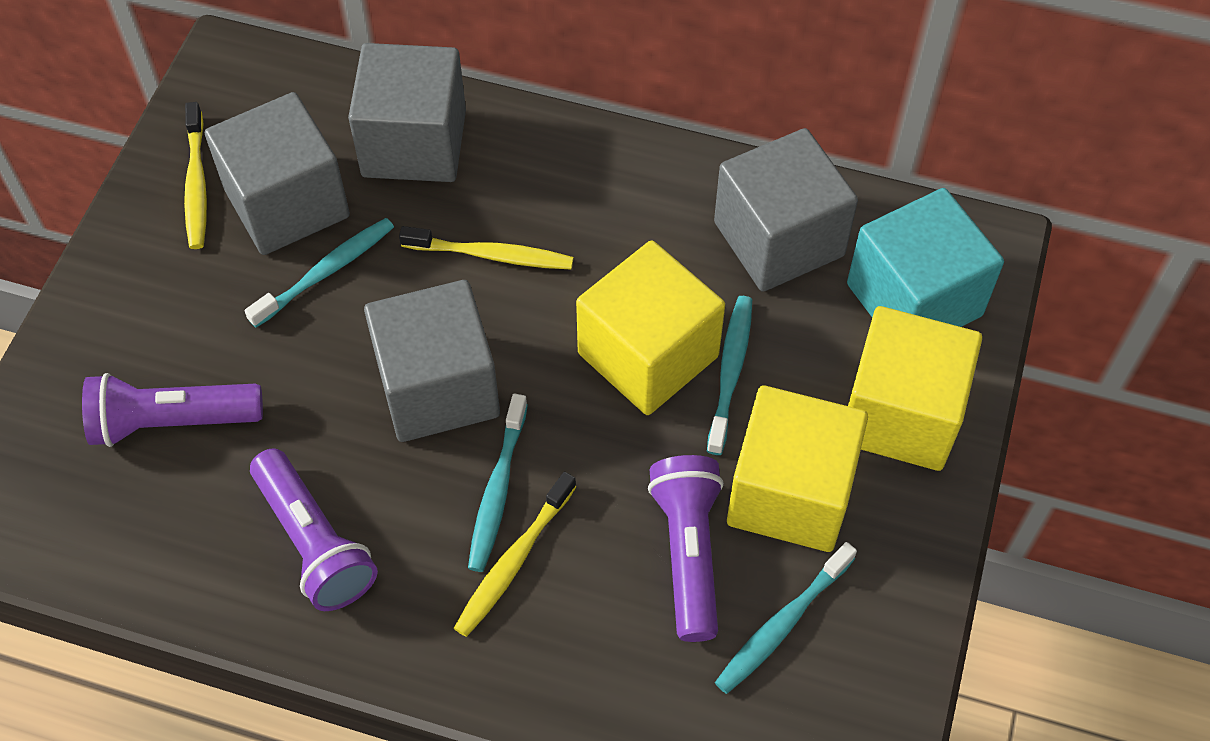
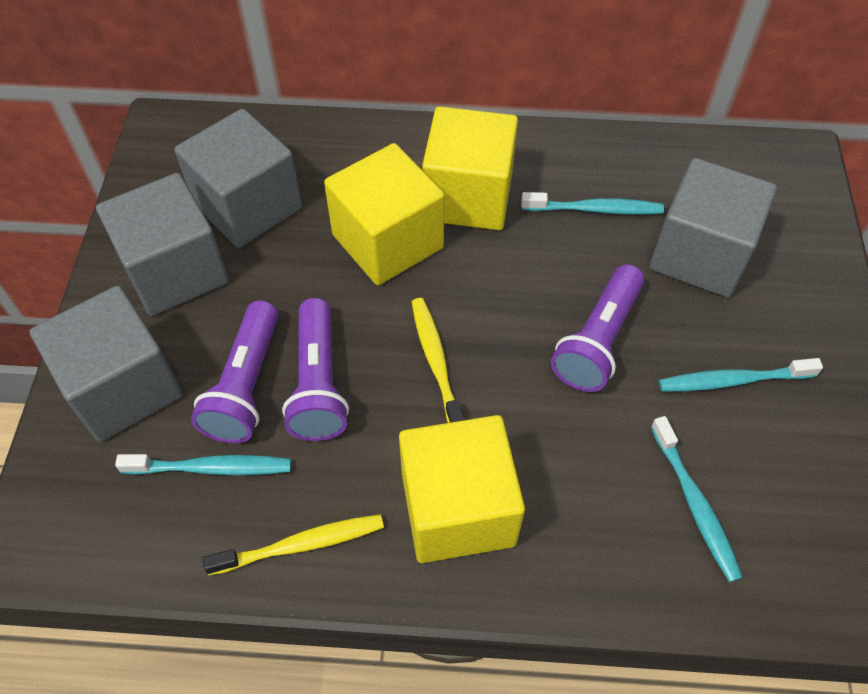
turquoise cube: [847,188,1004,327] = 1 -> none = 0
yellow toothbrush: [184,102,207,249] [399,226,574,270] [454,472,576,637] = 3 -> [202,514,384,576] [412,298,464,423] = 2

